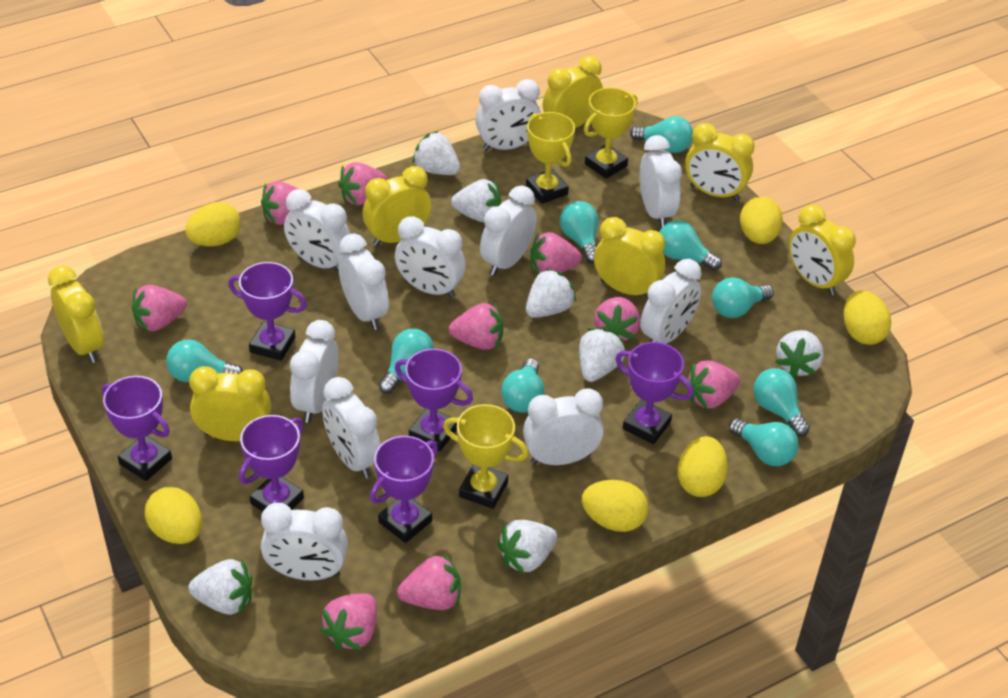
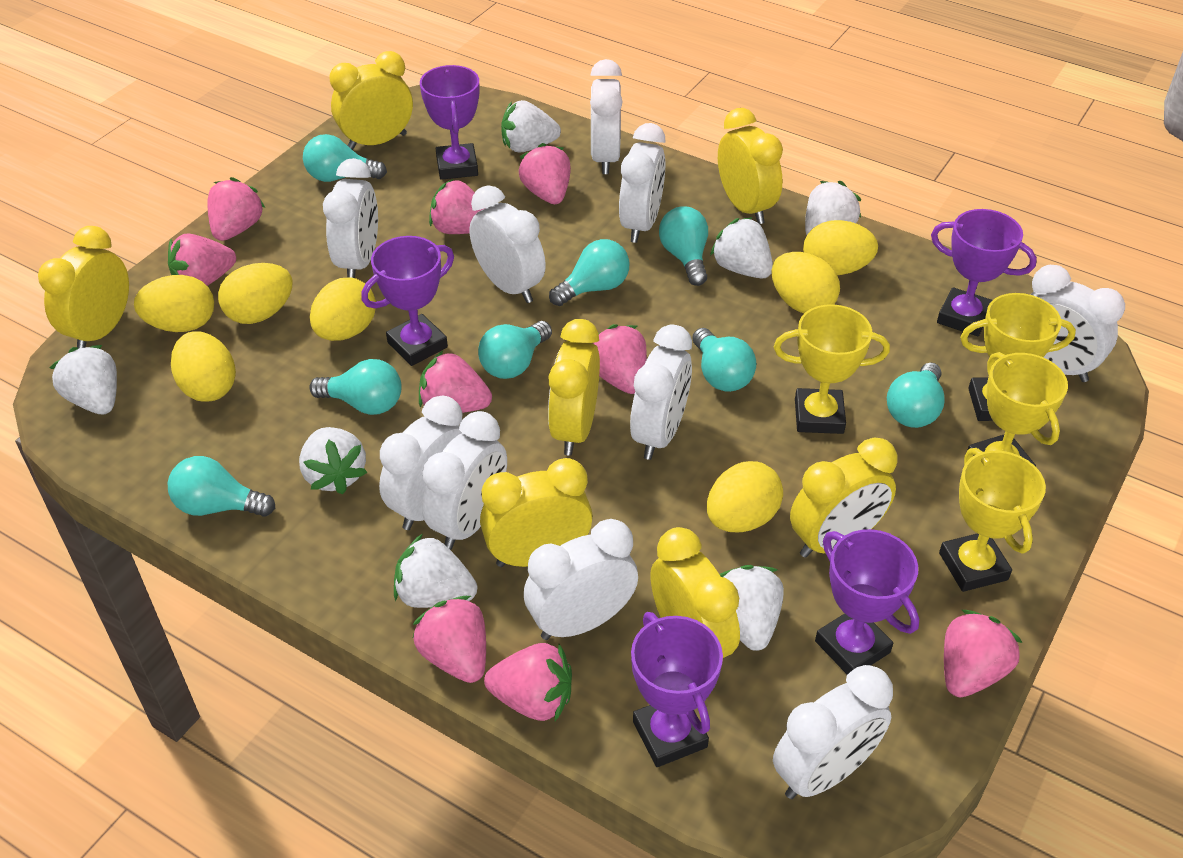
purple trophy: [102,376,172,481] [228,262,307,361] [239,415,304,512] [370,436,438,543] [395,349,473,451] [615,342,694,444] = 6 -> [361,236,454,366] [420,65,479,180] [631,612,723,767] [815,529,919,675] [931,209,1037,336] = 5
turquoise light bulb: [166,339,243,382] [379,329,434,394] [501,358,544,413] [560,201,599,263] [630,116,693,153] [659,220,722,271] [712,277,774,318] [729,418,799,466] [753,368,810,437] = 9 -> [168,456,275,517] [303,134,387,182] [309,359,402,415] [478,321,552,379] [549,239,629,306] [659,206,708,286] [692,328,756,392] [887,362,945,428] = 8
white clock: [261,503,348,580] [284,189,351,272] [290,320,339,423] [322,377,381,479] [338,234,389,330] [395,216,466,298] [475,79,541,151] [480,185,537,276] [523,388,604,465] [640,135,682,228] [640,259,702,344] = 11 -> [323,158,378,278] [379,396,463,530] [422,411,507,550] [470,185,546,303] [524,519,638,640] [590,59,622,174] [619,123,666,243] [630,324,692,460] [773,665,893,799] [1031,265,1125,382] = 10
yellow egg: [145,487,202,544] [185,202,241,247] [582,480,648,532] [677,436,728,497] [740,196,783,244] [844,291,891,345] = 6 -> [134,275,214,332] [171,331,236,402] [218,263,293,324] [310,278,376,341] [707,461,783,532] [771,252,840,313] [803,220,878,275] = 7
yellow trophy: [443,404,528,509] [526,112,575,204] [584,87,638,179] = 3 -> [774,304,890,434] [939,448,1046,592] [960,293,1076,421] [967,352,1068,466] = 4

